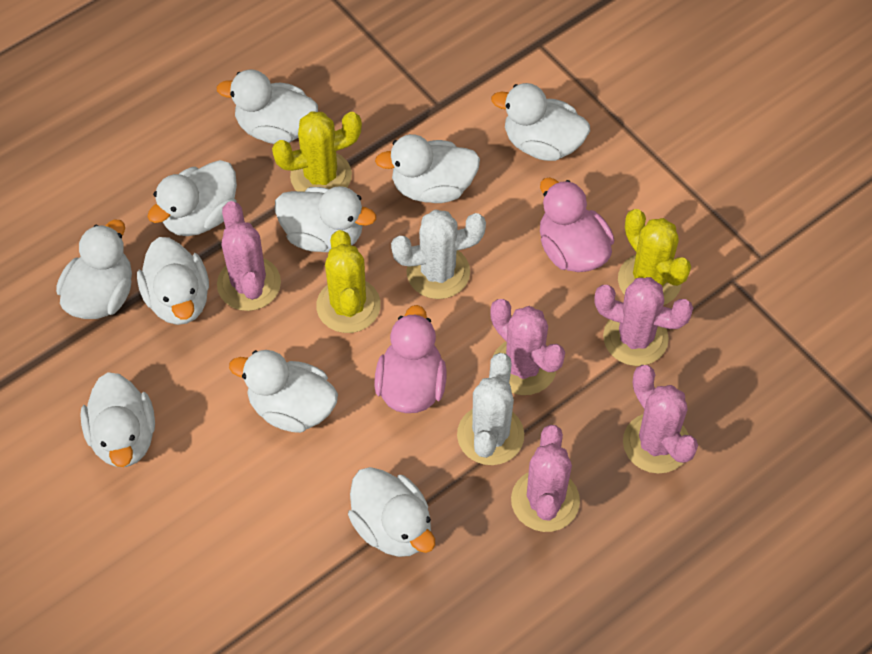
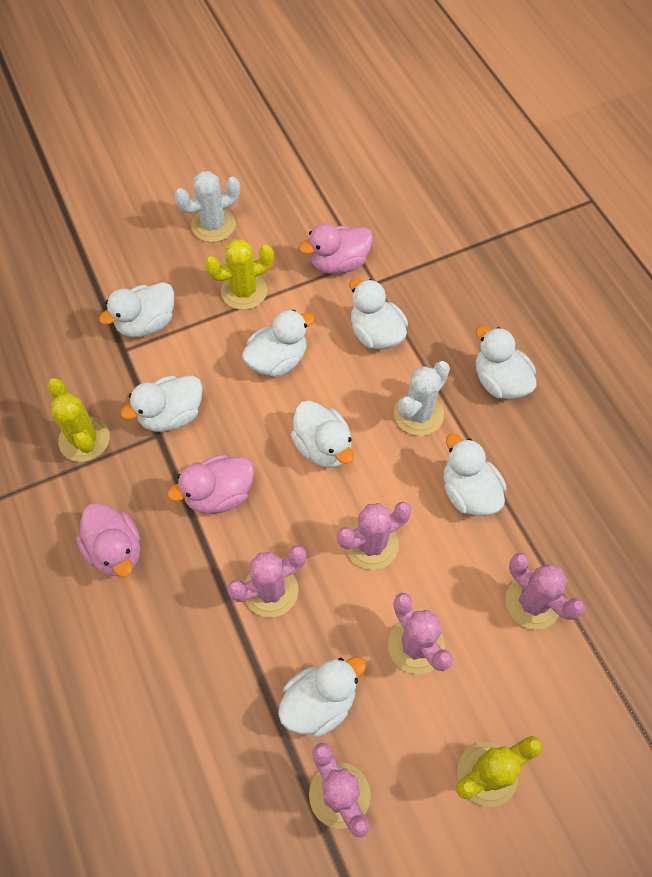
pink duck: [374,305,447,413] [540,177,614,272] = 2 -> [76,503,140,578] [167,454,254,514] [299,223,373,274] = 3
white duck: [56,220,132,319] [80,372,155,467] [137,237,209,325] [147,160,237,236] [217,70,318,144] [229,350,338,433] [275,186,376,252] [348,467,435,557] [375,134,480,203] [491,83,590,161] = 10 -> [99,282,174,337] [120,376,203,432] [242,310,315,377] [278,657,367,738] [290,400,354,468] [349,278,408,350] [444,434,507,516] [476,326,536,399] = 8

